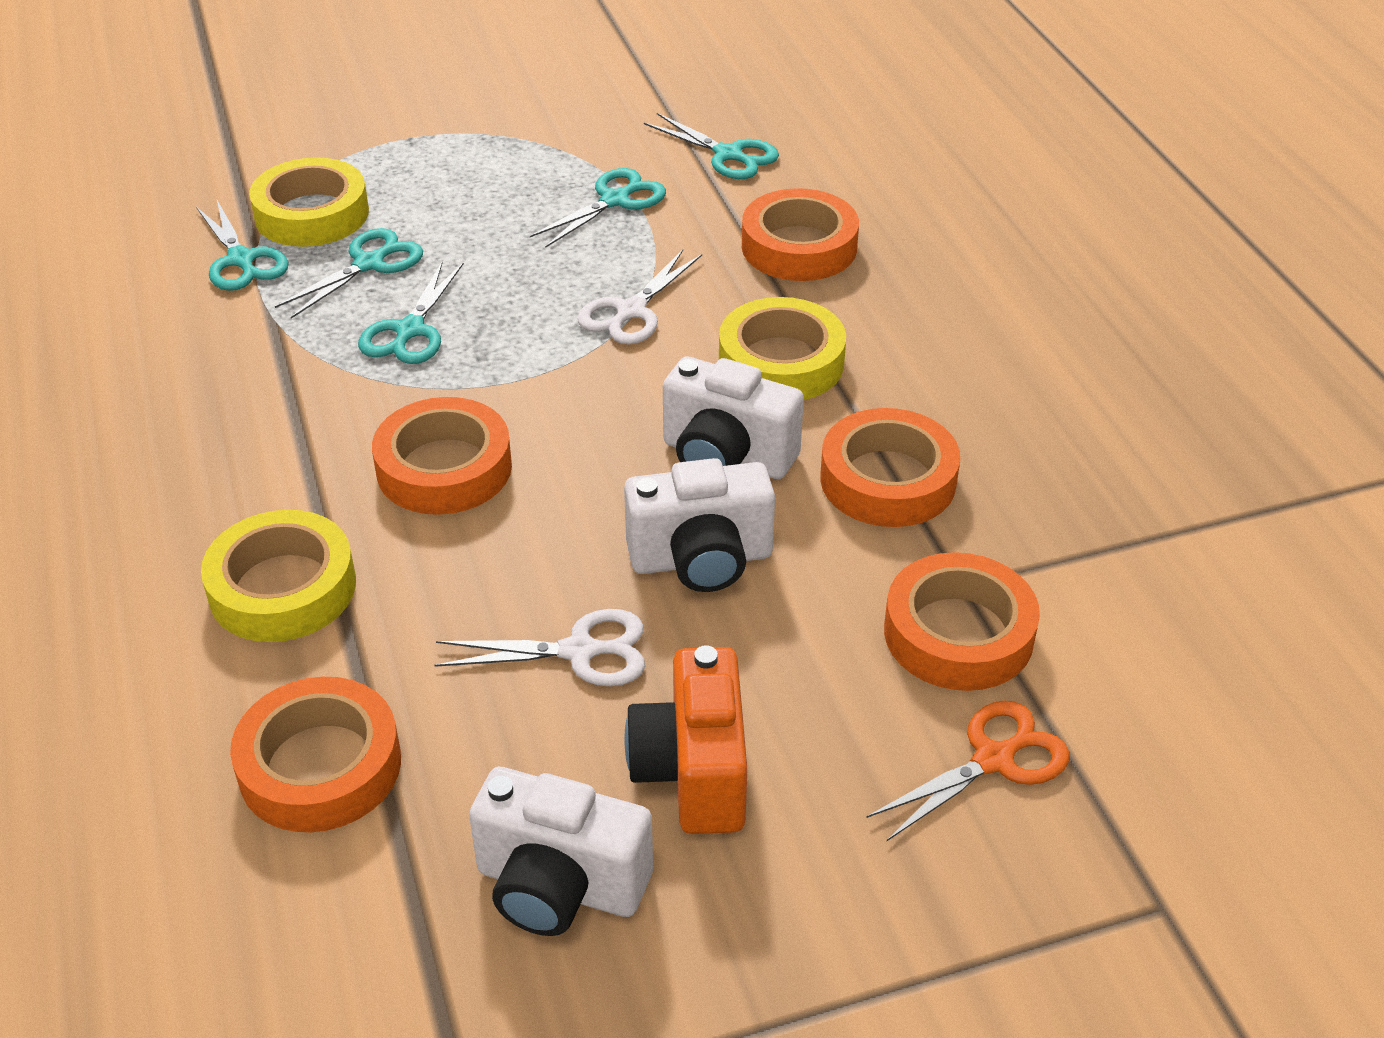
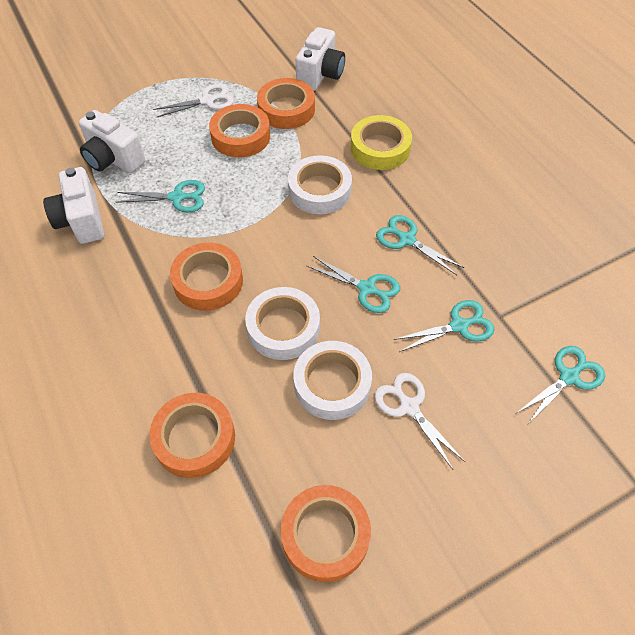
orange camera: [625,645,747,834] = 1 -> none = 0
orange scissors: [866,701,1070,841] = 1 -> none = 0
white tape: none = 0 -> [245,287,320,360] [288,155,352,214] [293,341,372,420] = 3
yellow tape: [201,510,356,642] [249,157,369,247] [719,297,846,400] = 3 -> [350,115,412,170] = 1

